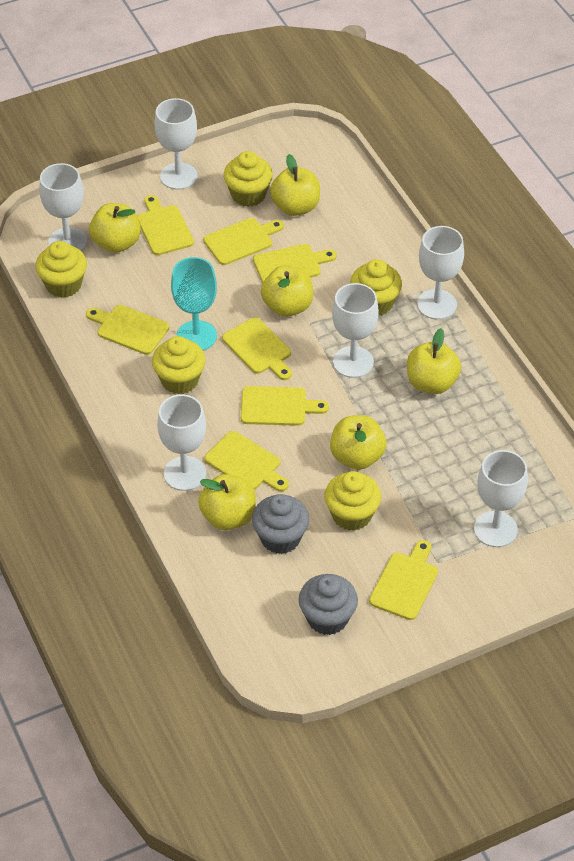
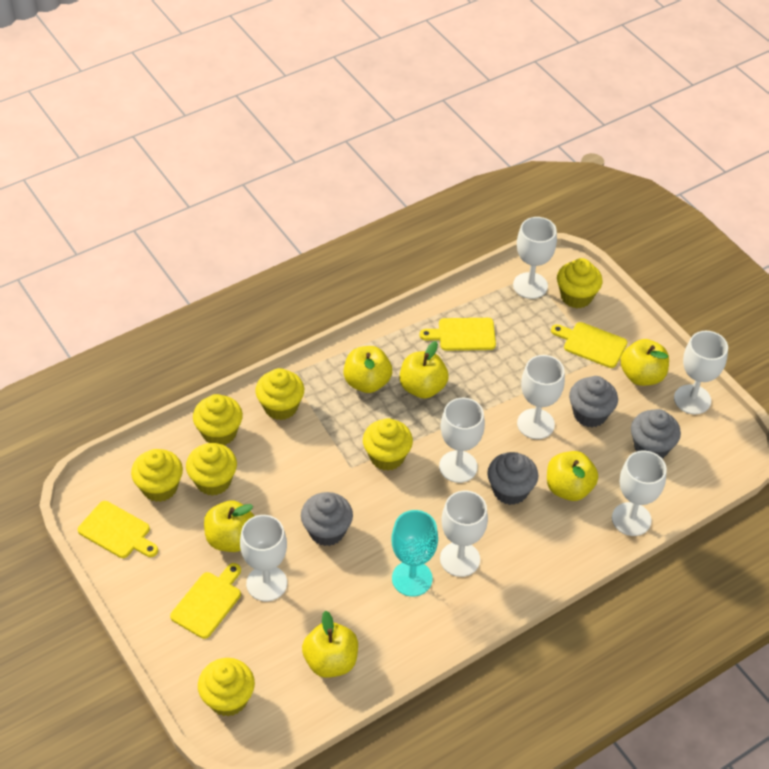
grey cupcake: [252,494,309,554] [299,574,358,635] = 2 -> [301,492,353,546] [487,452,538,505] [569,376,618,427] [631,409,681,459] = 4
white goblet: [39,163,87,251] [154,98,198,190] [157,394,206,491] [332,283,379,378] [417,226,464,320] [474,450,528,547] = 6 -> [240,515,287,601] [439,398,485,483] [440,491,488,577] [513,217,557,299] [517,355,565,439] [612,451,667,536] [674,331,728,414] = 7
yellow cupcake: [35,241,87,298] [152,336,206,394] [223,151,273,207] [324,471,381,531] [350,259,402,316] = 5 -> [131,449,183,502] [186,443,237,496] [193,394,243,445] [198,658,255,717] [255,368,304,420] [363,418,413,471] [557,258,603,308] = 7
yellow cutting board: [86,305,169,355] [137,195,194,255] [203,218,284,265] [204,431,289,492] [222,317,292,380] [241,386,329,426] [253,244,337,284] [369,540,438,620] = 8 -> [78,501,158,558] [170,563,241,639] [419,318,496,351] [551,322,627,368] = 4

